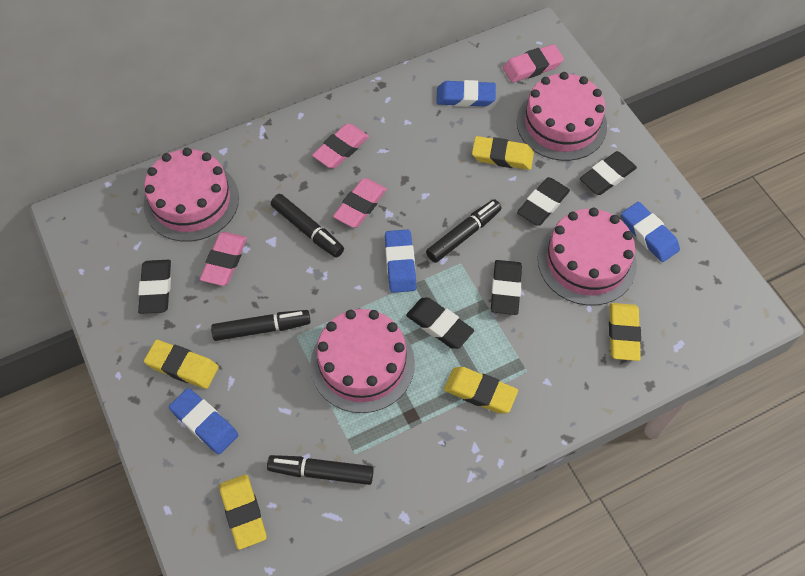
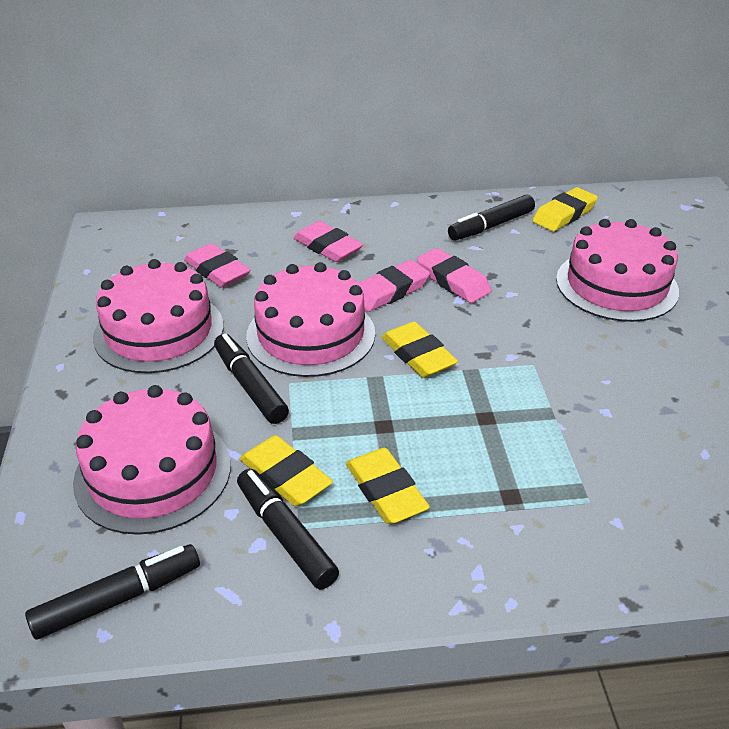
black eraser: [138,260,171,314] [406,298,474,349] [491,260,522,315] [517,177,570,225] [580,151,637,195] = 5 -> none = 0
blue eraser: [169,388,238,454] [385,229,416,293] [436,80,496,107] [621,202,680,262] = 4 -> none = 0
yellow eraser: [144,340,219,389] [219,474,267,550] [444,367,518,414] [472,136,534,170] [609,303,641,361] = 5 -> [240,435,333,506] [346,448,430,524] [381,322,458,378] [533,187,598,231] = 4

